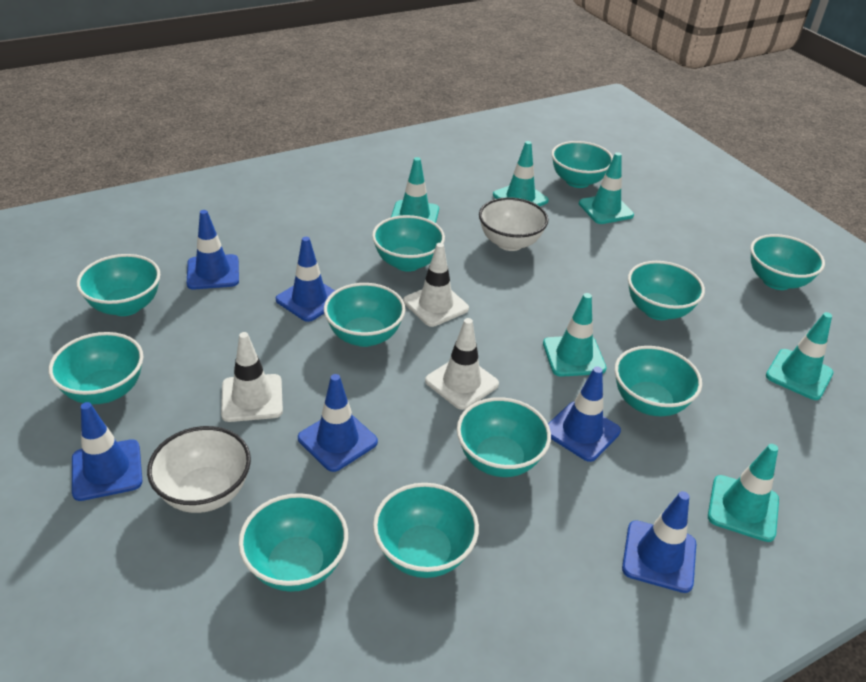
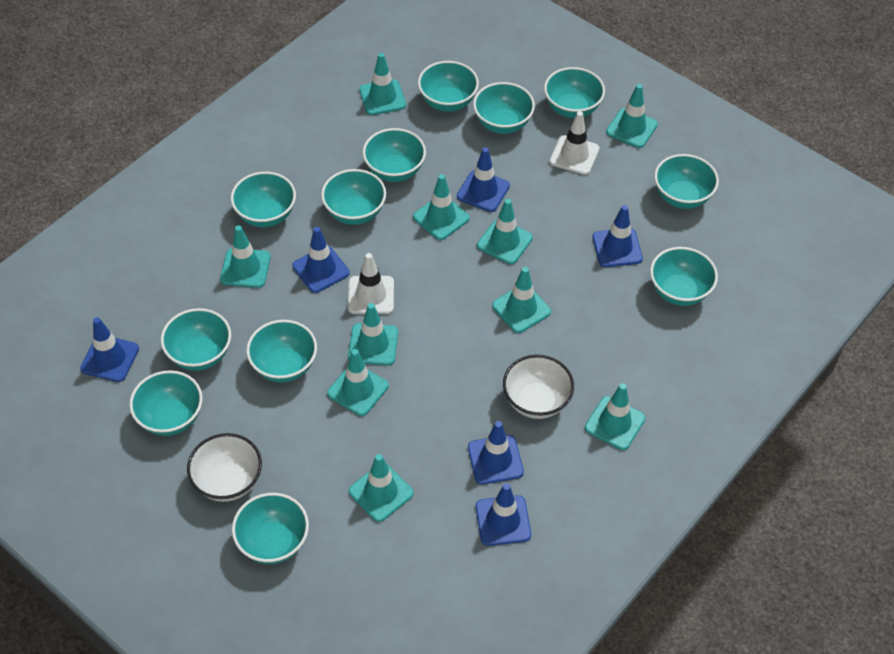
turquoise bowl: [49,332,143,405] [77,254,160,316] [239,493,348,592] [324,283,405,347] [372,215,445,272] [373,483,479,578] [457,397,551,477] [551,141,613,188] [615,346,702,416] [628,261,705,320] [750,234,825,290] = 11 -> [129,370,202,436] [161,308,231,371] [231,172,296,227] [232,493,309,564] [246,320,317,383] [321,169,386,225] [363,128,426,182] [418,61,479,112] [473,82,535,134] [544,67,605,118] [650,247,718,306] [654,154,719,209] = 12
turquoise traffic cone: [391,157,439,223] [493,141,549,206] [543,293,606,377] [579,152,634,224] [708,444,779,542] [766,312,833,400] = 6 -> [220,225,271,288] [327,349,389,416] [348,303,398,365] [349,454,413,522] [359,53,406,115] [413,174,470,240] [477,199,533,264] [492,267,551,333] [585,383,645,450] [606,84,658,148] = 10
white traffic cone: [221,332,283,422] [403,243,469,327] [425,318,499,410] = 3 -> [348,253,394,314] [550,111,600,175] = 2

